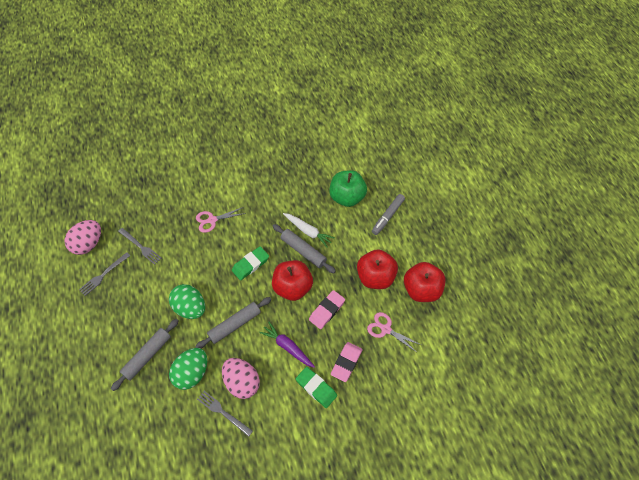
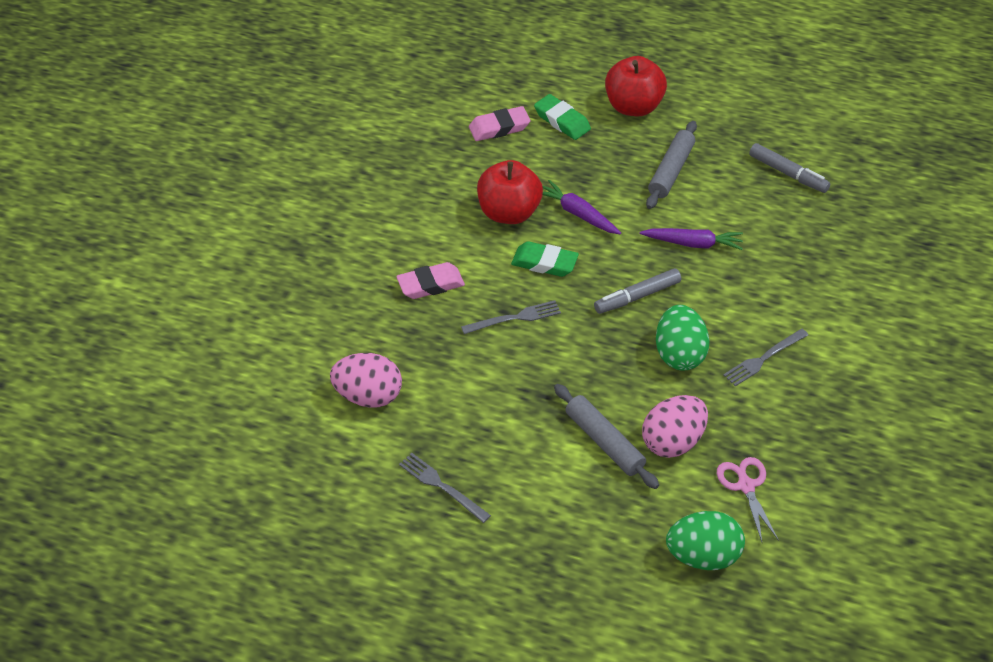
green apple: [329,170,367,207] = 1 -> none = 0
grey marker: [372,194,405,235] = 1 -> [594,268,681,314] [749,143,830,193] = 2
grey rolling pin: [111,319,179,391] [195,297,271,348] [273,224,336,273] = 3 -> [554,384,659,489] [646,121,697,209] = 2
pink scissors: [196,207,246,233] [367,312,421,352] = 2 -> [717,457,779,542] = 1
purple carrot: [259,322,315,368] = 1 -> [542,180,621,235] [640,228,743,250] = 2
red apple: [272,260,313,301] [357,249,398,289] [404,262,446,302] = 3 -> [477,160,543,224] [605,56,667,116] = 2
white carrot: [283,213,335,248] = 1 -> none = 0

